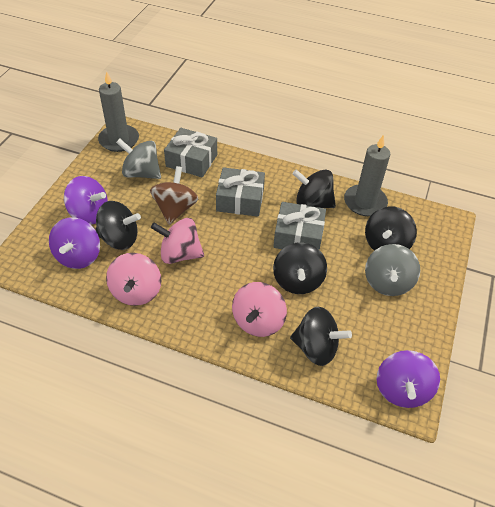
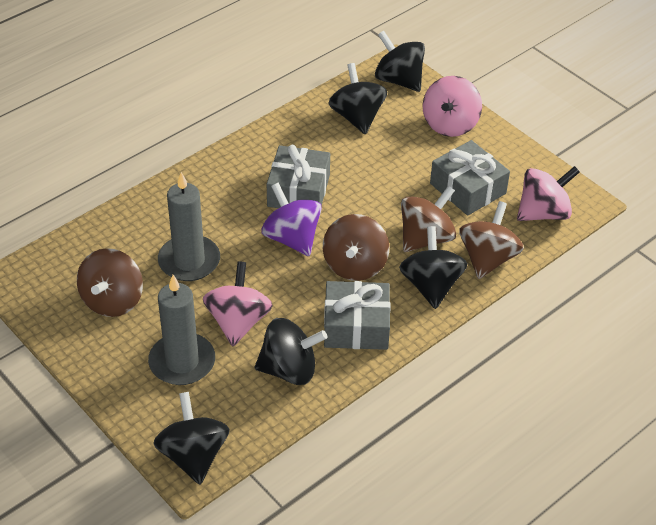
brown spinning top: [150,166,198,225] = 1 -> [77,248,143,317] [323,214,389,281] [401,186,456,252] [459,201,524,279] = 4
grey spinning top: [116,139,161,179] [365,244,420,296] = 2 -> none = 0
purple spinning top: [49,217,100,269] [64,176,108,225] [377,350,440,408] = 3 -> [262,182,322,256] = 1

